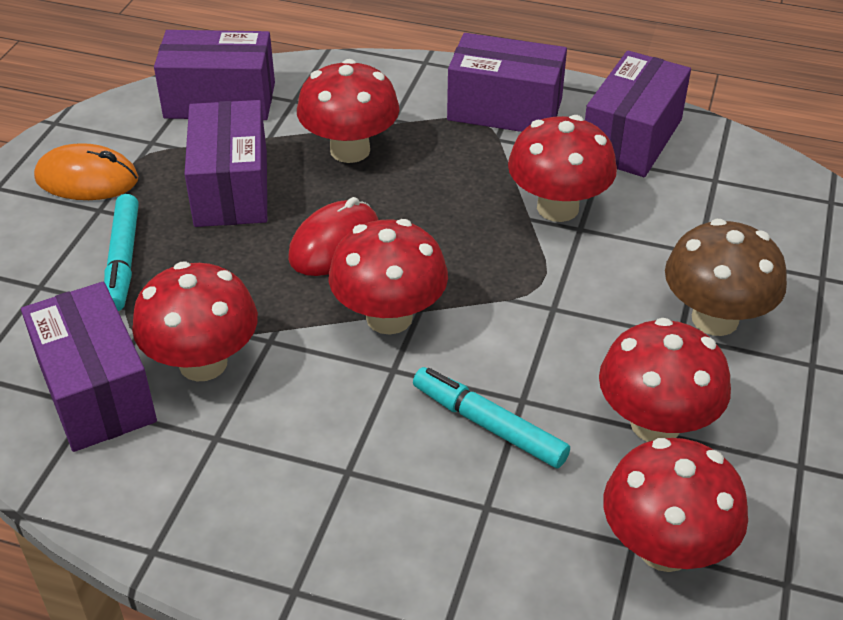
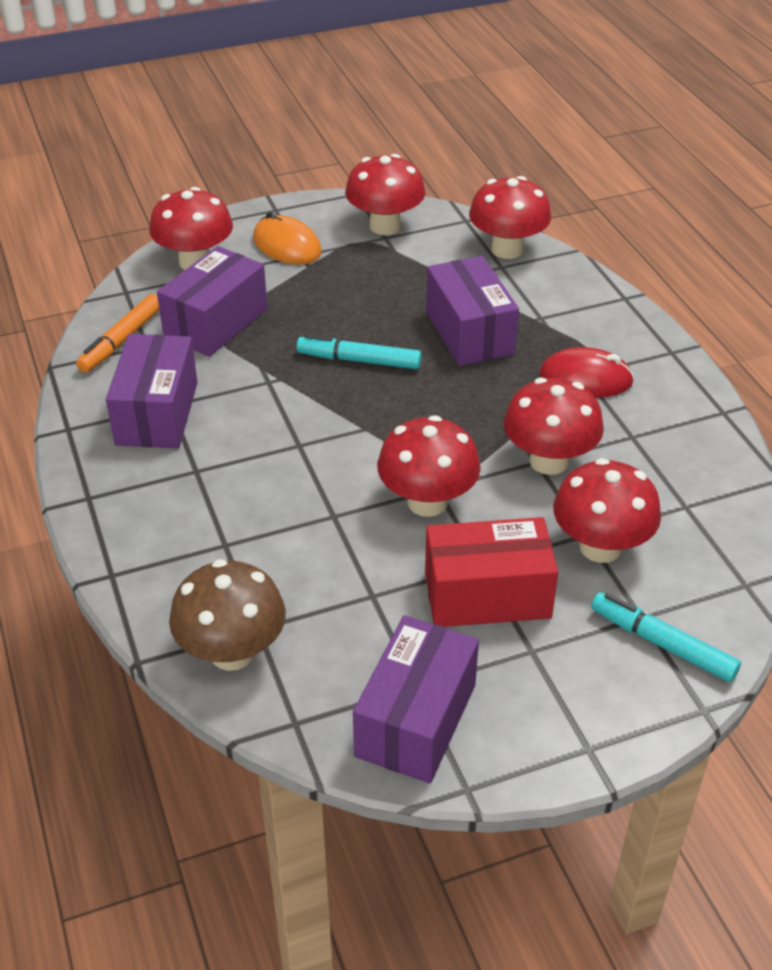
orange marker: none = 0 -> [76,294,159,373] = 1
purple box: [21,282,157,452] [154,30,275,120] [184,100,267,227] [447,33,567,132] [585,50,691,177] = 5 -> [106,334,197,448] [157,246,268,357] [353,615,479,783] [426,256,519,366] = 4
red box: none = 0 -> [425,517,558,627] = 1

